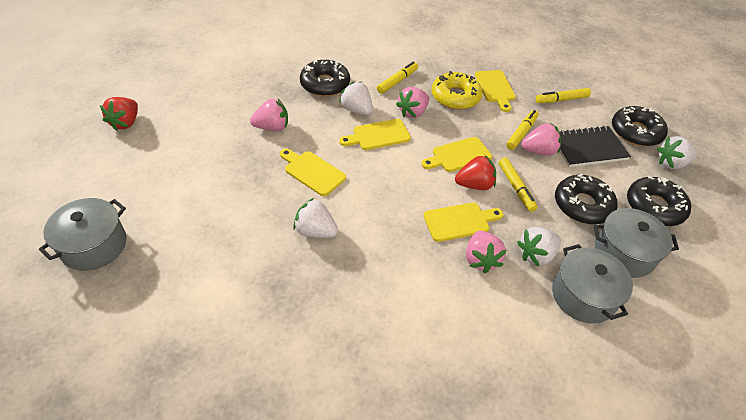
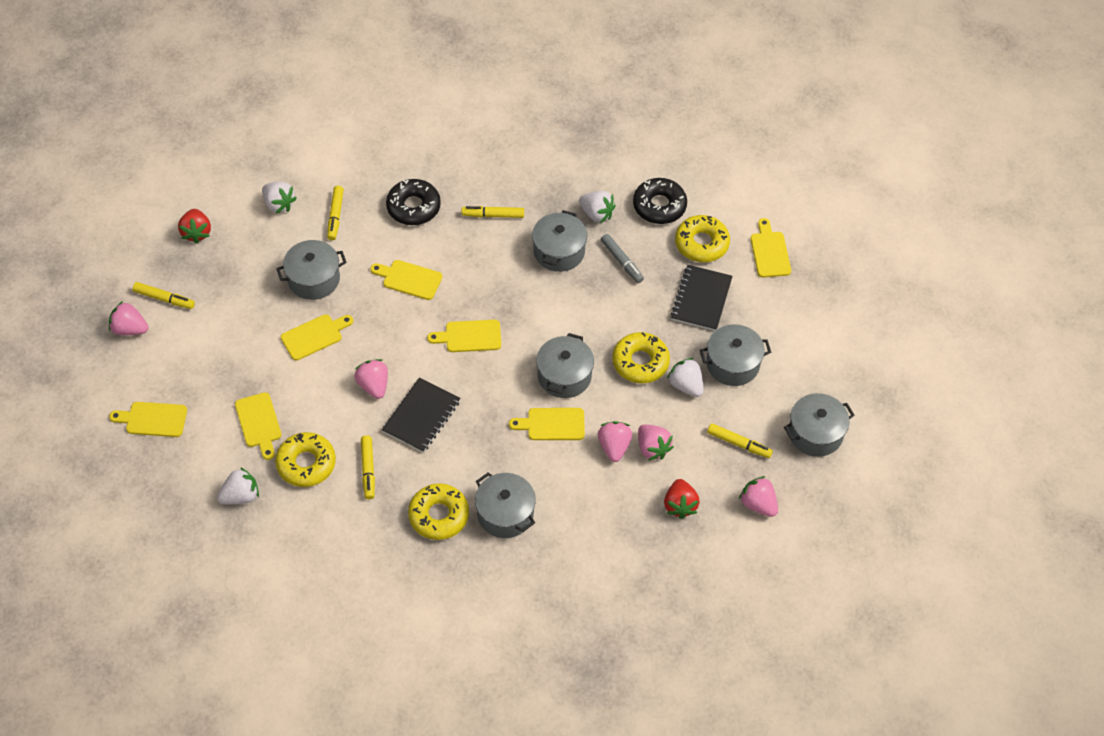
black donut: [300,60,350,97] [555,174,618,224] [612,106,668,147] [627,176,691,226] = 4 -> [386,179,441,225] [633,178,687,224] = 2
black notebook: [560,126,631,167] = 1 -> [382,377,460,453] [670,265,733,331] = 2
grey marker: none = 0 -> [601,234,644,283] = 1
grey pot: [39,198,127,271] [552,244,633,323] [594,208,679,278] = 3 -> [276,240,346,300] [475,472,536,538] [532,210,587,272] [536,333,594,398] [700,324,771,386] [784,393,854,457] = 6
pink strawberry: [250,98,288,131] [396,87,429,118] [466,231,507,273] [521,123,561,156] = 4 -> [109,301,148,335] [354,359,388,399] [598,421,632,462] [638,424,674,461] [739,476,778,517] = 5
yellow cutting board: [280,149,346,196] [339,119,411,150] [421,137,492,172] [423,203,503,242] [475,70,516,112] = 5 -> [109,402,187,437] [235,392,282,460] [281,314,353,361] [370,260,442,300] [427,320,501,352] [509,408,585,440] [751,218,791,278] = 7
yellow donut: [432,71,482,110] = 1 -> [275,432,336,487] [408,483,469,540] [612,332,670,383] [675,215,730,262] = 4
yellow marker: [377,62,418,94] [499,158,538,212] [506,110,539,150] [536,88,591,103] = 4 -> [133,282,195,309] [327,186,344,240] [361,435,375,499] [462,206,524,218] [707,423,773,458] = 5

